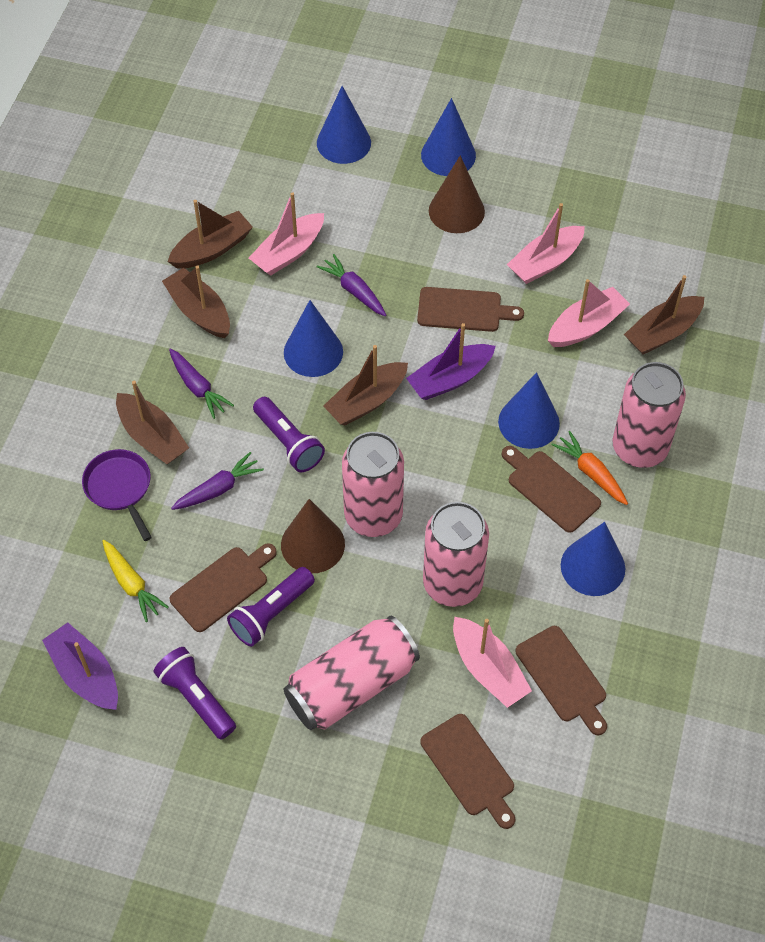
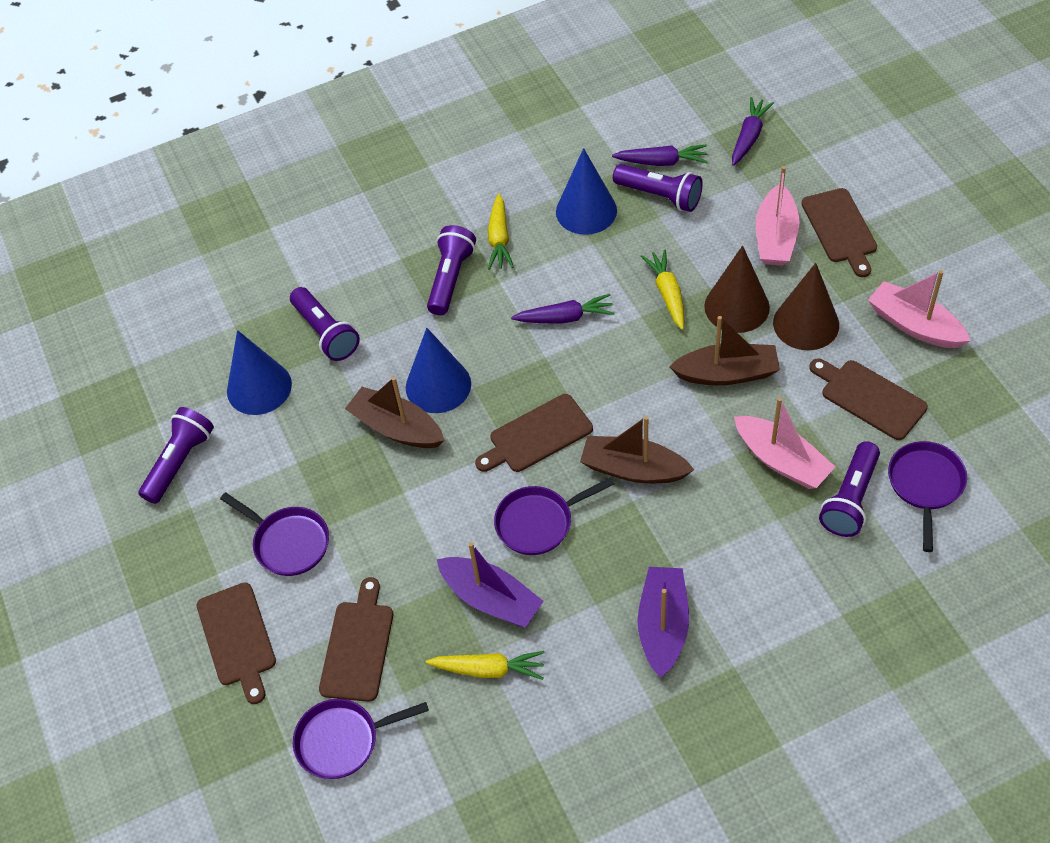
blue cone: [284,300,343,377] [317,86,371,164] [421,98,476,176] [498,372,560,449] [561,522,625,596] = 5 -> [227,330,292,415] [406,328,471,413] [556,148,617,235] = 3
brown boat: [116,381,189,465] [162,265,230,338] [168,200,253,269] [323,345,408,425] [624,275,704,355] = 5 -> [345,377,444,448] [580,416,694,484] [670,316,780,386] = 3
orange carrot: [551,431,628,505] = 1 -> none = 0
pink boat: [249,192,324,276] [453,617,532,708] [507,203,585,284] [548,279,630,347] = 4 -> [734,397,835,489] [756,166,800,265] [868,270,971,348] = 3
pink can: [284,616,420,730] [342,432,404,537] [423,502,489,607] [612,362,686,468] = 4 -> none = 0
purple flashlight: [153,647,236,740] [227,567,315,647] [253,397,325,472] = 3 -> [138,407,214,504] [290,287,360,361] [427,225,476,315] [613,164,703,212] [819,441,880,537] = 5
purple pan: [82,449,152,541] = 1 -> [220,492,329,576] [293,699,429,779] [494,477,614,555] [888,441,967,552] = 4
yellow carrot: [102,540,169,622] = 1 -> [426,651,545,680] [488,193,514,270] [641,249,684,330] = 3

